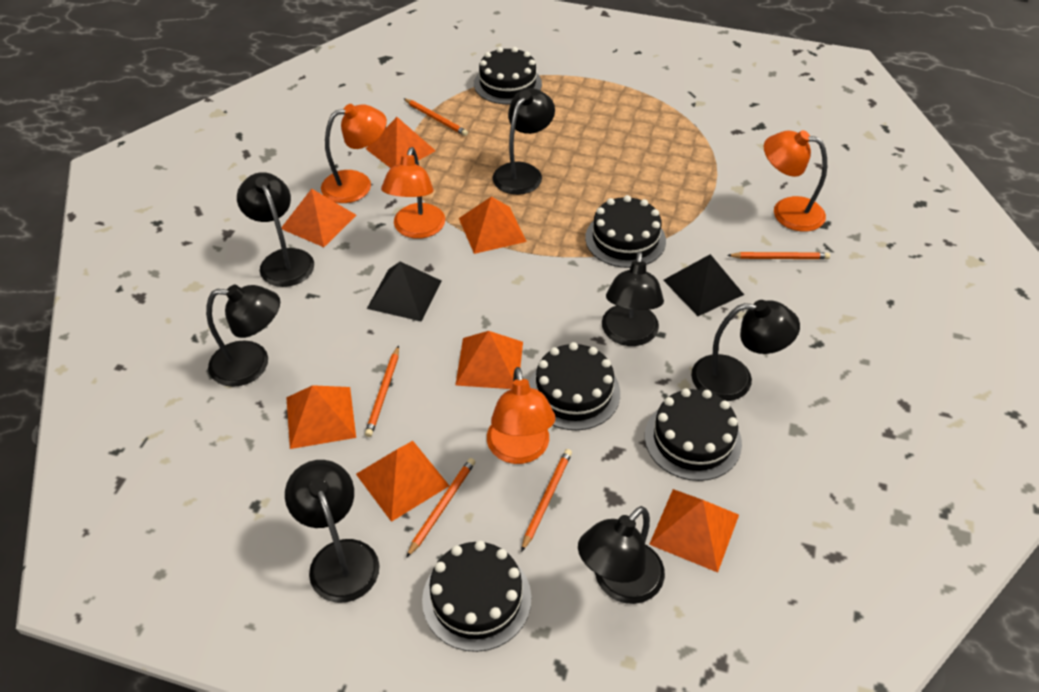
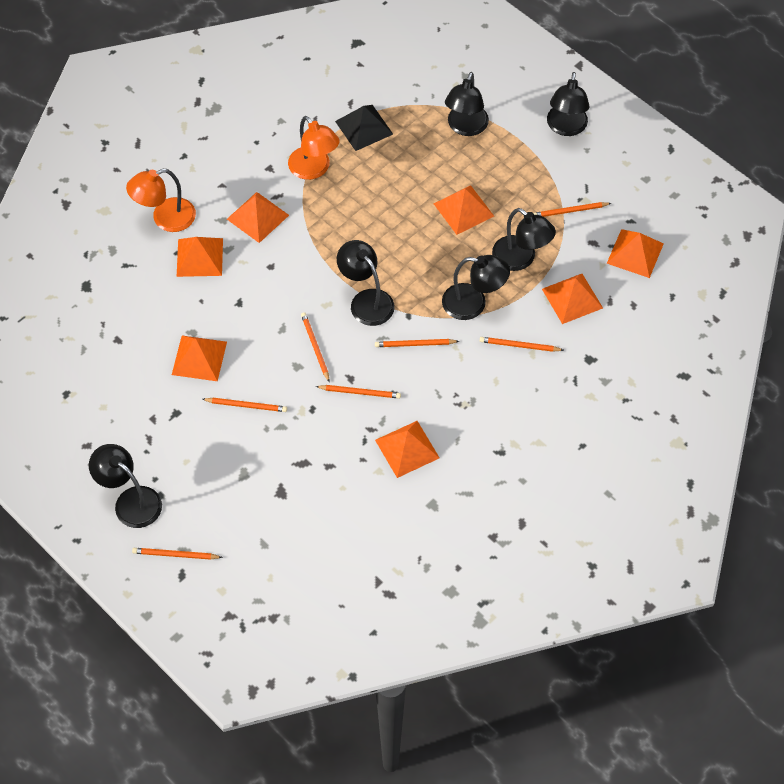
black cake: [422,541,531,652] [474,47,542,104] [529,342,620,430] [585,195,666,268] [645,388,742,481] = 5 -> none = 0
black lamp: [206,285,280,387] [237,172,314,287] [285,460,380,603] [493,88,555,195] [578,506,665,604] [602,251,664,346] [691,300,800,401] = 7 -> [89,444,162,528] [337,240,394,326] [442,255,510,320] [445,72,489,136] [492,208,556,271] [547,72,590,136] = 6
black pyramid: [367,262,442,322] [663,254,744,316] = 2 -> [335,105,393,151] = 1
orange lamp: [321,104,387,203] [381,147,445,239] [487,367,555,464] [764,130,827,232] = 4 -> [126,169,196,232] [288,116,340,180] = 2
orange pencil: [365,345,399,437] [403,98,468,136] [406,458,475,558] [521,449,572,552] [727,252,830,259] = 5 -> [132,548,223,560] [202,398,287,412] [301,312,329,382] [315,385,401,399] [375,339,459,347] [480,337,563,352] [533,202,611,217] = 7

